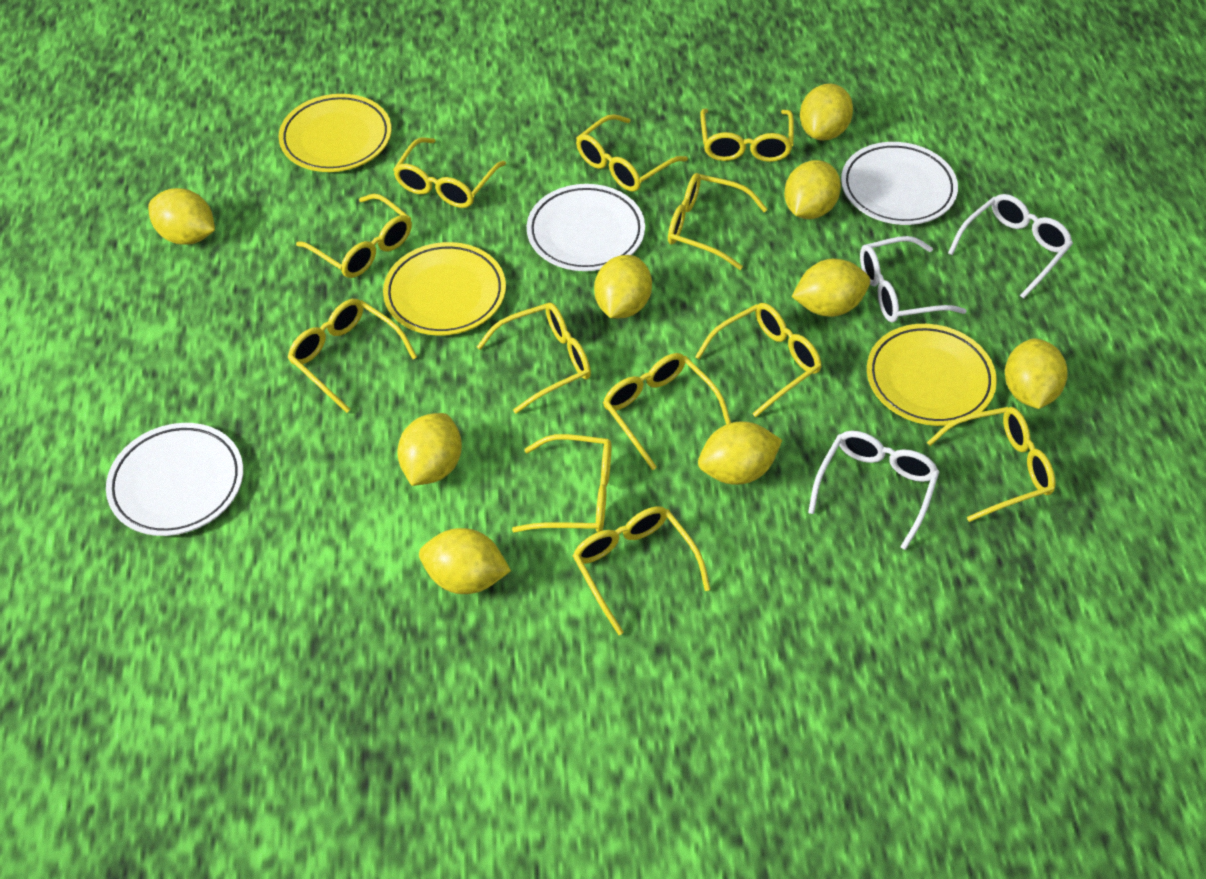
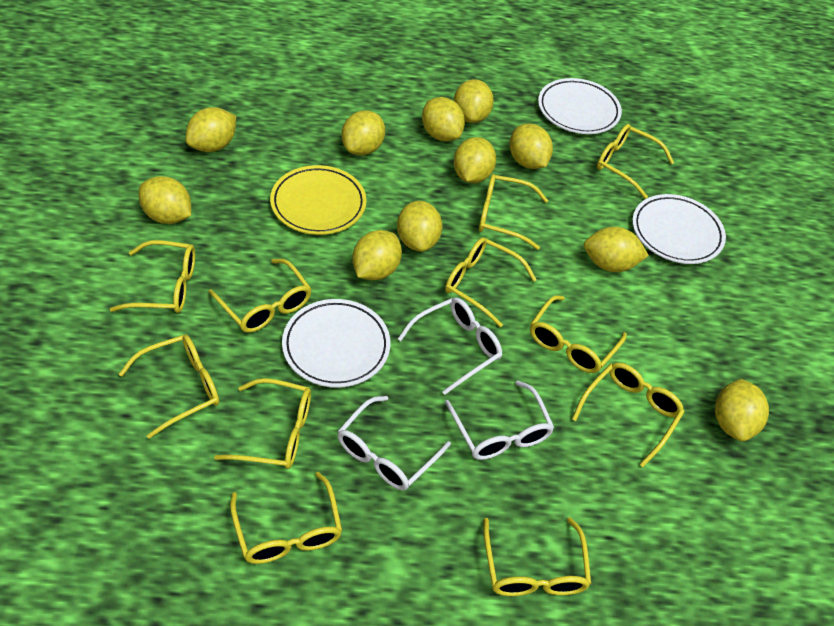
yellow glasses: [288,299,417,413] [296,194,412,278] [393,138,506,208] [477,303,591,414] [512,434,612,532] [572,506,711,635] [576,114,688,192] [603,353,731,470] [668,173,768,270] [695,303,822,417] [700,108,794,162] [927,407,1055,522] = 12 -> [110,240,195,313] [119,335,219,439] [209,259,311,333] [214,378,311,469] [230,472,342,564] [445,237,537,327] [479,174,548,250] [483,517,591,596] [530,295,627,373] [572,363,684,467] [597,124,674,199] = 11
yellow lemon: [148,188,215,245] [397,413,462,486] [419,528,511,594] [594,255,652,318] [698,421,782,485] [784,160,841,219] [791,259,870,317] [800,84,853,141] [1005,338,1067,409] = 9 -> [139,176,191,224] [185,107,236,152] [341,110,385,155] [352,230,402,280] [397,201,442,252] [422,97,465,141] [454,79,494,123] [454,137,496,183] [510,124,553,169] [584,227,649,272] [715,379,769,441] = 11
yellow plate: [278,94,391,172] [383,242,506,336] [867,324,997,426] = 3 -> [270,165,366,235] = 1

